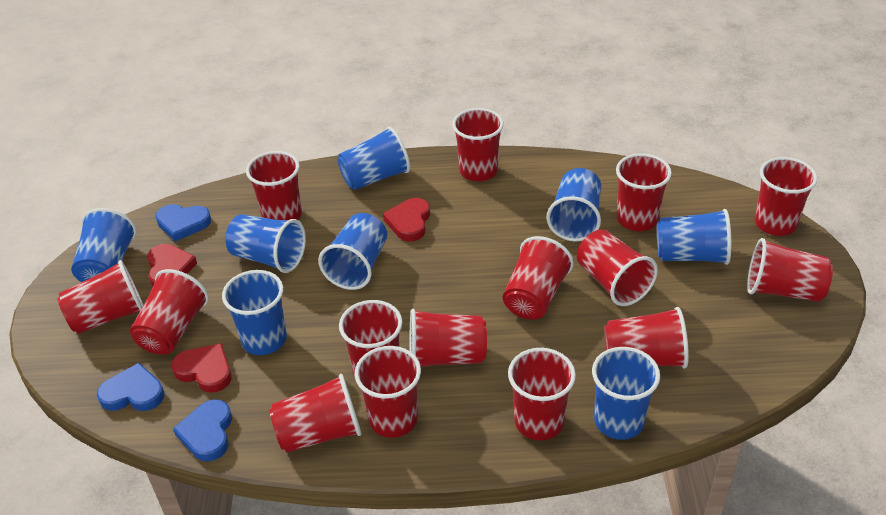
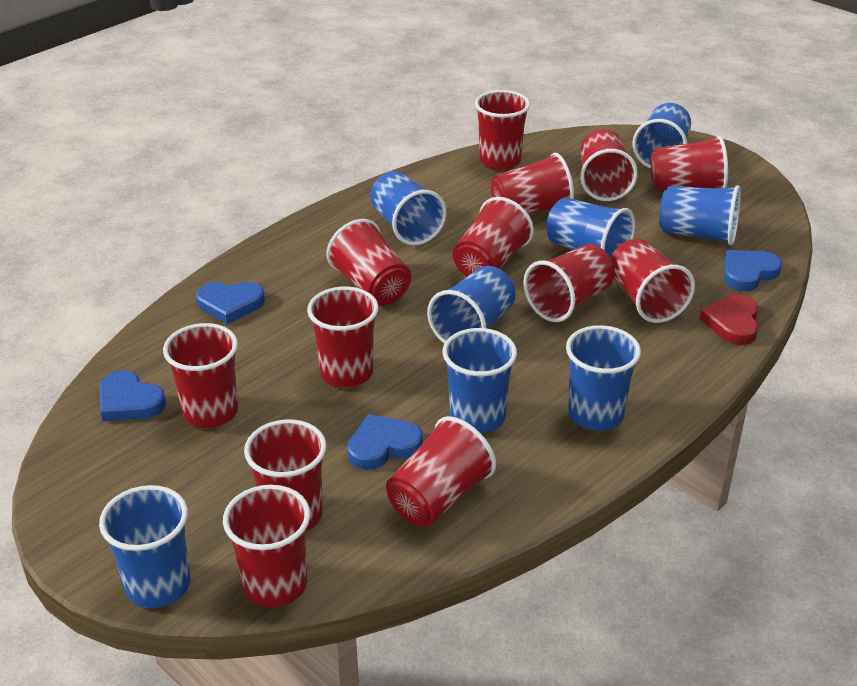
blue heart: [97,363,164,411] [155,204,211,242] [173,399,232,461] = 3 -> [100,370,166,421] [196,282,265,324] [347,414,423,470] [724,250,782,291] = 4
red cup: [57,260,143,334] [130,269,209,354] [246,151,302,220] [269,374,361,453] [339,300,402,377] [355,346,421,438] [409,309,487,367] [452,108,504,181] [503,236,574,319] [508,348,576,440] [577,229,658,306] [604,307,689,368] [616,153,672,231] [747,238,833,302] [755,157,817,236] = 15 -> [163,323,238,428] [223,485,310,607] [244,419,326,531] [307,287,379,387] [326,219,411,306] [386,416,496,527] [453,197,534,276] [475,90,530,170] [491,153,574,214] [523,244,614,322] [580,129,638,201] [610,239,695,323] [651,136,728,192] = 13
red heart: [147,244,197,286] [171,343,232,393] [383,198,430,241] = 3 -> [699,294,759,345] = 1

